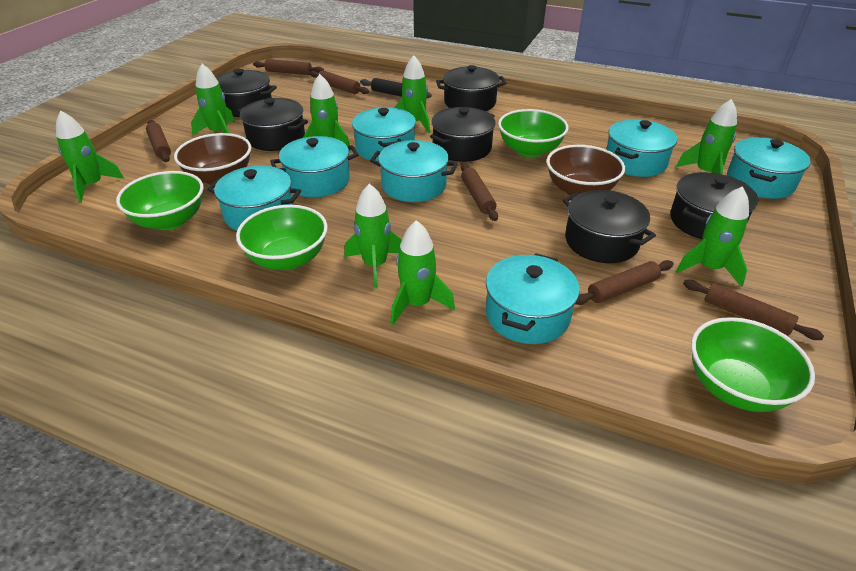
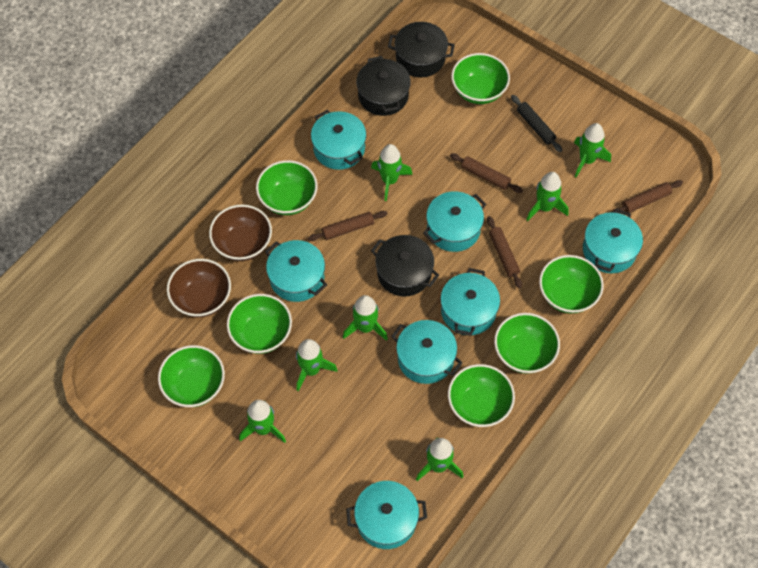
black pot: [216,69,277,117] [238,98,308,151] [430,107,495,162] [436,65,506,111] [563,190,656,263] [670,172,758,239] = 6 -> [356,56,411,116] [371,235,439,297] [388,22,455,77] = 3
brown rolling pin: [146,120,171,162] [253,59,324,75] [310,70,369,94] [460,163,498,221] [575,260,674,305] [683,280,824,340] = 6 -> [308,211,388,241] [450,153,523,193] [487,216,522,289] [612,180,683,213] = 4
green bowl: [116,171,204,230] [236,205,328,270] [498,109,568,157] [691,317,815,412] = 4 -> [158,345,225,407] [227,294,292,354] [256,160,317,215] [448,364,515,427] [451,53,510,104] [494,313,560,374] [539,255,604,314] = 7
green rocket: [56,110,124,202] [191,64,235,135] [303,74,351,151] [345,184,402,289] [390,220,455,325] [394,55,430,133] [676,99,737,174] [676,186,749,287] = 8 -> [239,400,286,443] [296,339,337,391] [343,295,388,341] [371,144,413,201] [416,438,464,481] [526,172,569,221] [574,123,611,177] = 7

